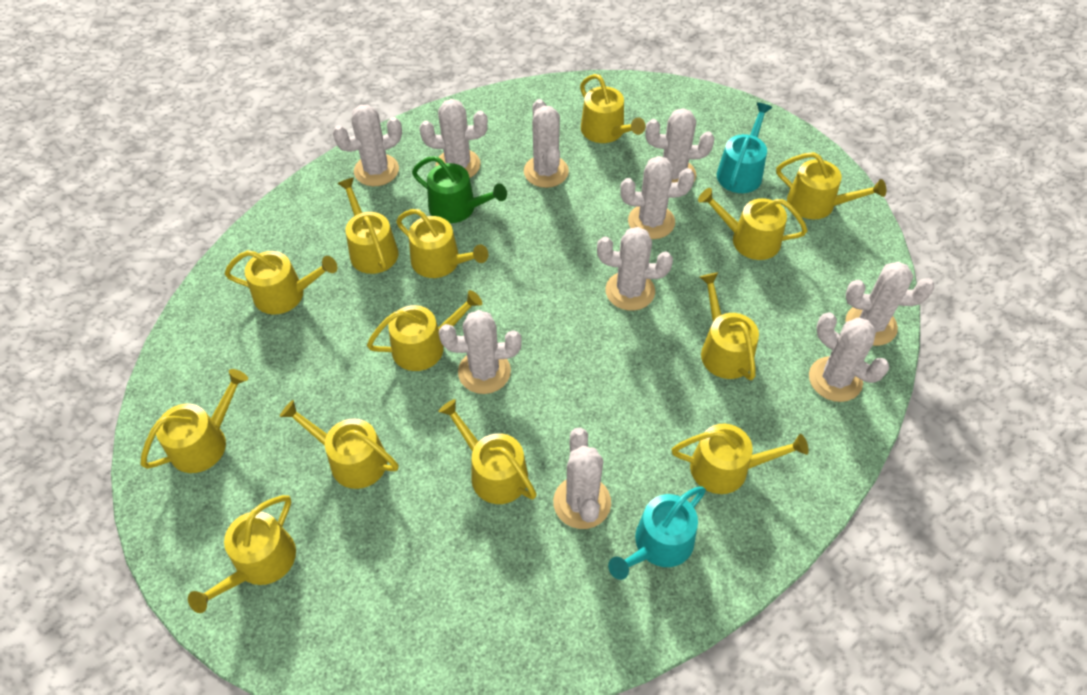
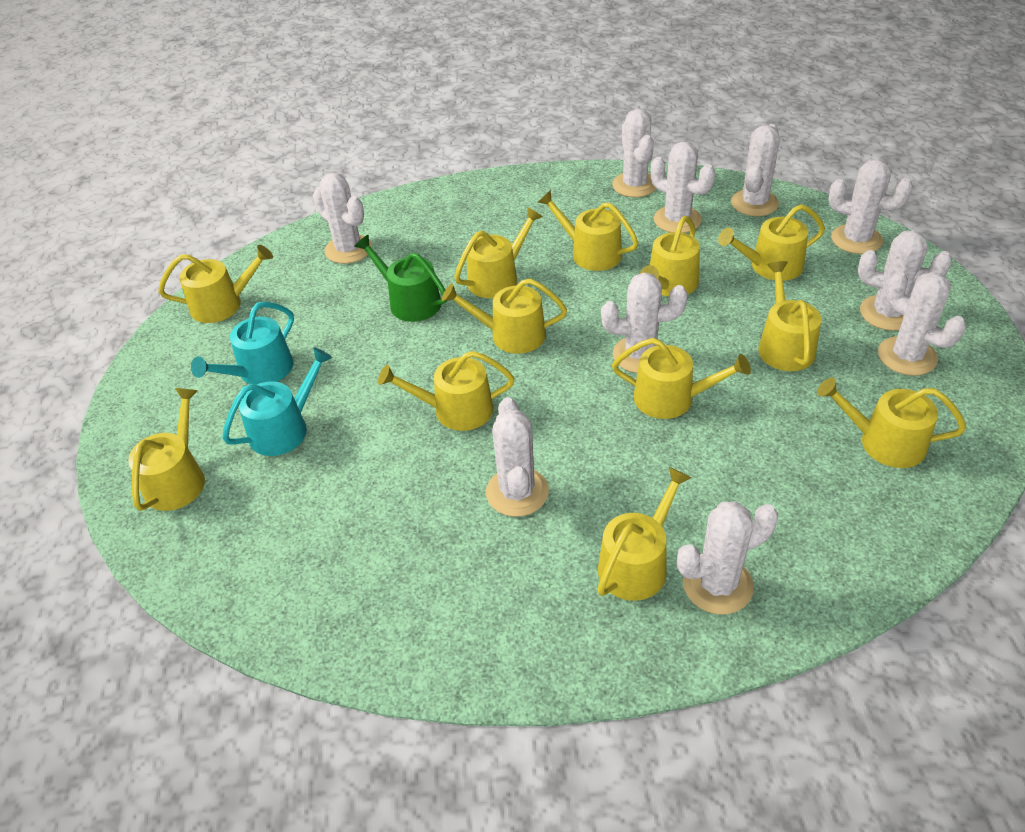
yellow watering can: [140,369,248,473] [188,495,296,613] [225,250,338,315] [280,400,399,489] [337,178,399,274] [367,290,482,371] [396,209,488,278] [438,399,537,504] [580,74,646,143] [672,424,809,494] [698,188,808,260] [700,273,759,380] [776,152,886,219] = 13 -> [128,388,205,511] [158,245,273,323] [378,351,515,431] [442,278,567,354] [454,207,543,298] [538,190,639,271] [597,467,691,601] [612,338,751,419] [640,216,700,297] [718,204,825,281] [758,261,821,371] [817,378,966,468] = 12

